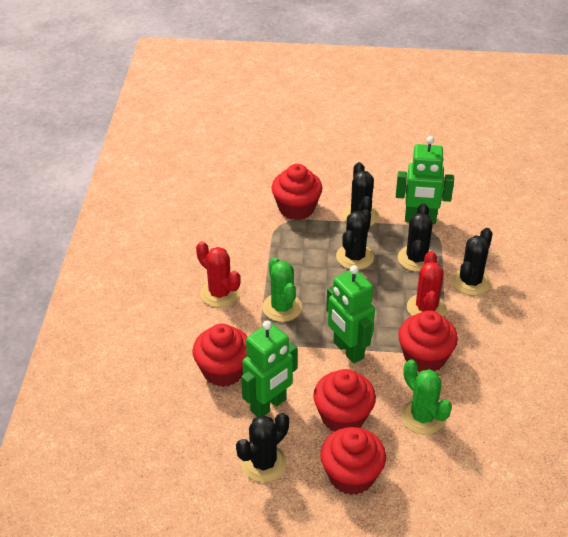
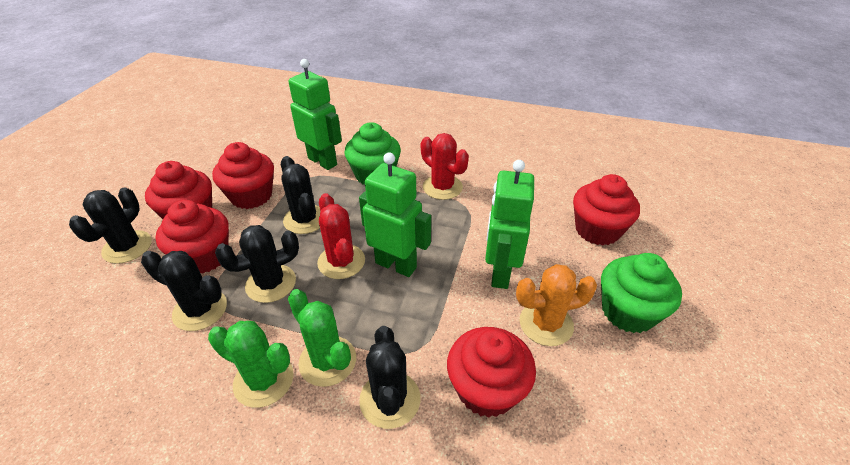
green cupcake: none = 0 -> [344,122,401,185] [601,253,682,333] = 2
orange cactus: none = 0 -> [516,264,597,346] = 1

